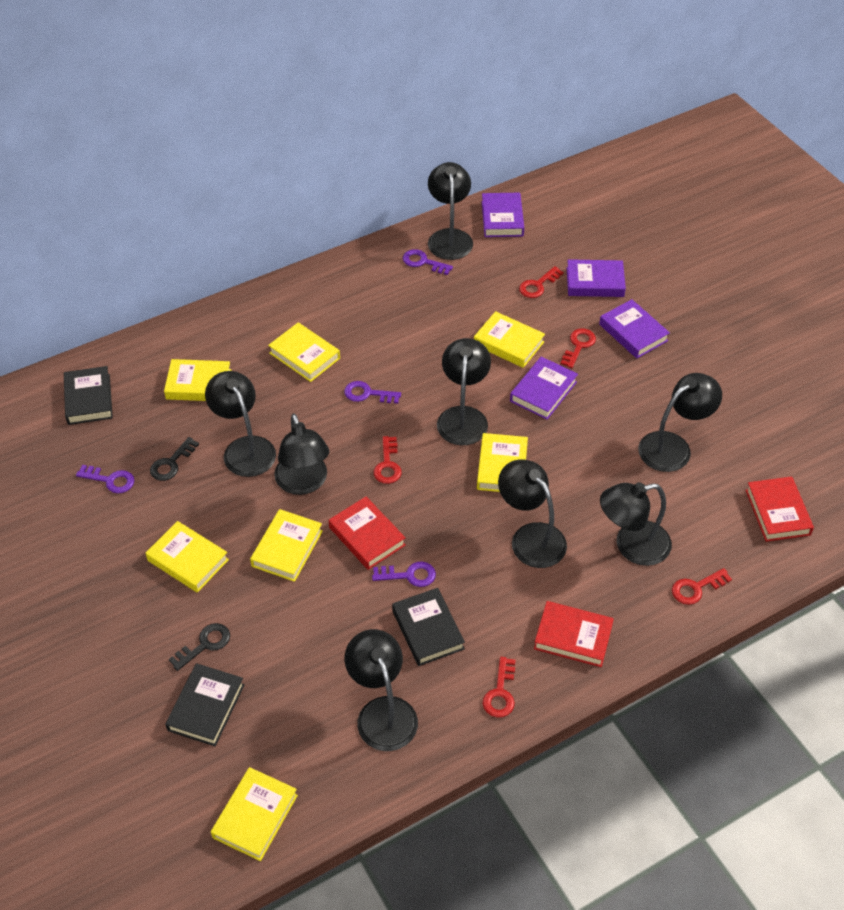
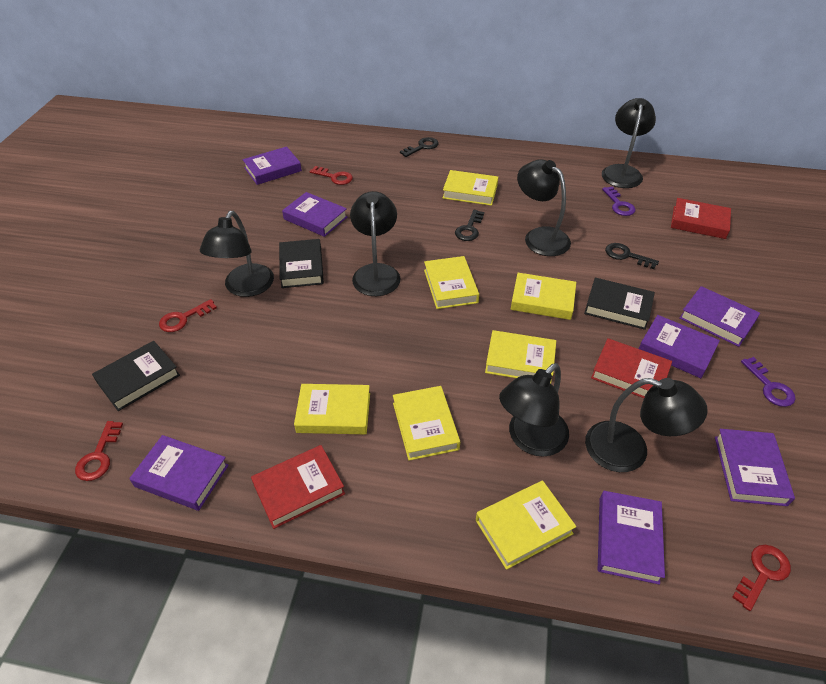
black key: [150,437,199,481] [169,623,230,671] = 2 -> [400,137,439,157] [455,210,484,241] [605,243,659,269] = 3
black lamp: [205,371,276,477] [274,413,330,495] [345,629,418,751] [428,162,473,260] [437,338,491,445] [498,459,567,568] [600,482,672,566] [638,373,722,472] = 8 -> [200,211,274,297] [350,191,401,296] [499,363,569,457] [517,159,571,256] [585,378,708,472] [602,98,656,188] = 6
purple book: [482,193,524,237] [510,357,578,420] [567,259,626,297] [599,299,670,359] = 4 -> [129,435,229,511] [243,146,302,185] [282,192,347,237] [598,491,665,585] [639,315,720,378] [679,286,760,347] [715,429,795,506] = 7
purple key: [76,465,135,493] [344,381,401,404] [372,562,436,587] [403,249,453,275] = 4 -> [602,186,636,216] [741,357,796,407] = 2
red key: [374,436,402,484] [482,657,515,718] [519,266,564,298] [560,328,596,368] [672,568,732,605] = 5 -> [75,421,123,481] [159,299,217,332] [310,166,353,185] [732,545,791,611] = 4

